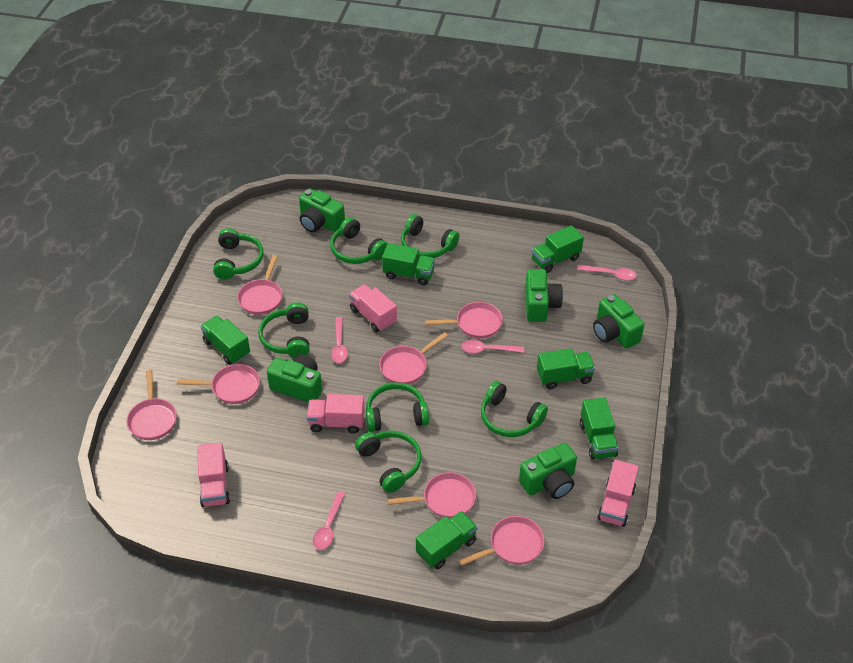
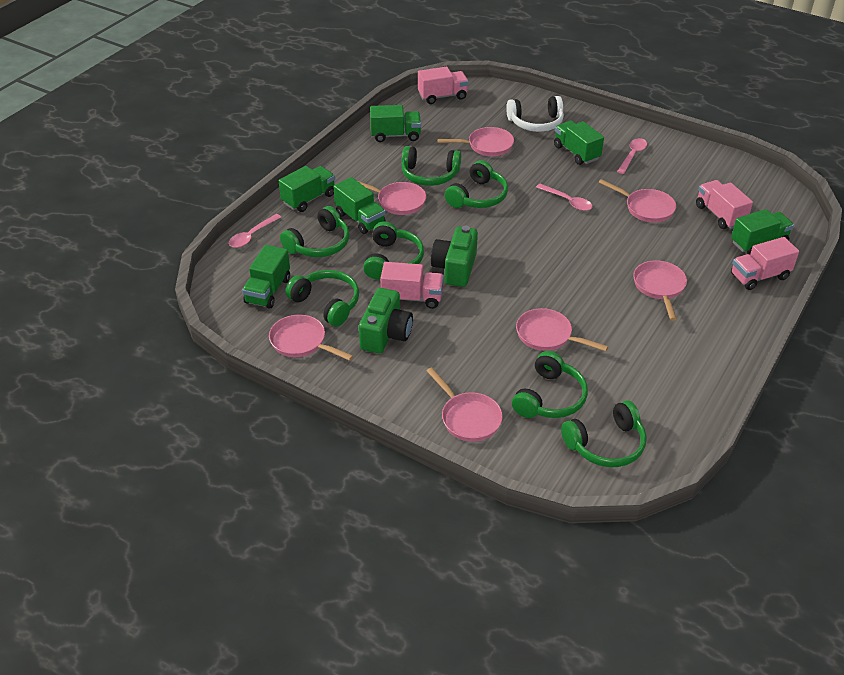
green camera: [267,354,322,403] [299,188,345,232] [519,443,577,499] [525,269,563,322] [593,294,645,348] = 5 -> [359,288,413,353] [431,226,478,287] = 2
pink spoon: [313,491,346,550] [331,317,348,363] [461,340,524,353] [577,265,637,280] = 4 -> [229,214,281,248] [536,184,592,211] [617,138,647,174] = 3
white headphones: none = 0 -> [506,96,564,132] = 1

